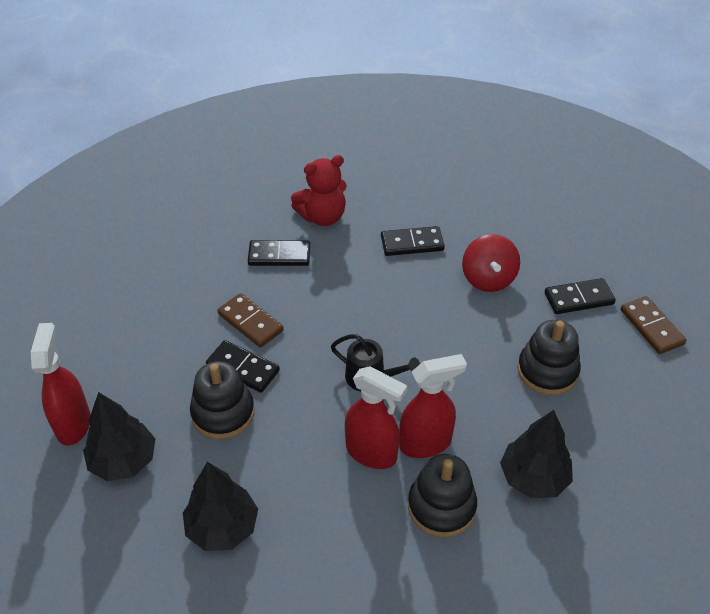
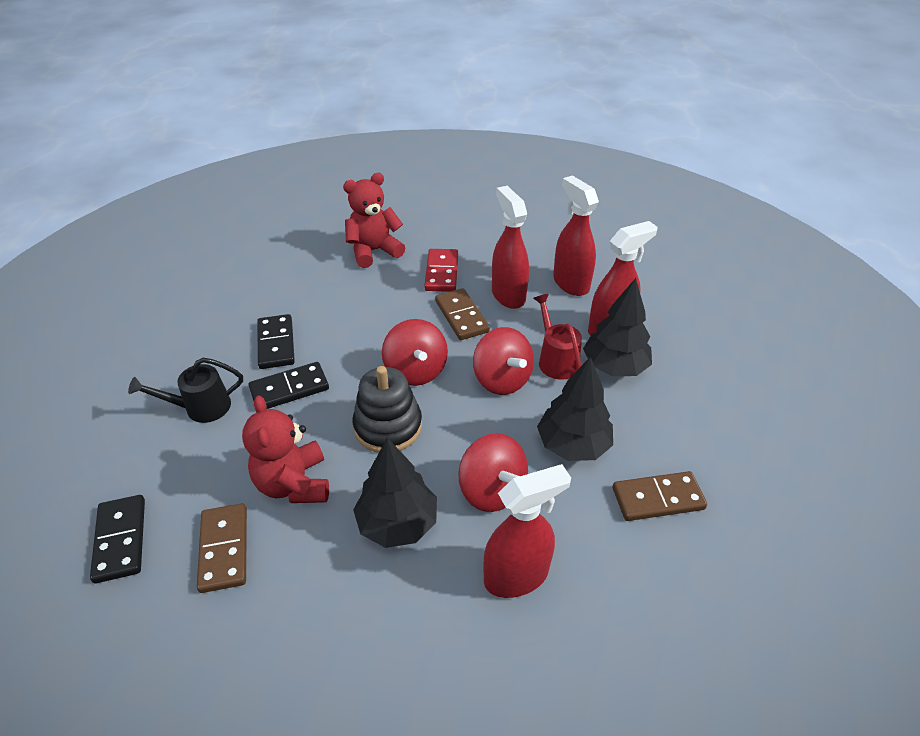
black domino: [206,340,280,393] [248,240,310,266] [381,226,445,256] [544,278,616,314] = 4 -> [90,495,145,583] [249,362,329,409] [257,314,295,369] = 3
black stacking toy: [190,361,254,439] [408,454,477,537] [517,320,581,395] = 3 -> [353,366,422,453] = 1
brown domino: [217,293,284,348] [620,296,686,354] = 2 -> [197,503,247,593] [435,288,490,340] [613,471,707,521] = 3
red domino: none = 0 -> [424,249,458,292] = 1
red spinning top: [462,234,520,292] = 1 -> [382,319,448,386] [458,433,528,512] [473,327,534,395] = 3
red spray bottle: [31,323,91,446] [345,366,407,469] [399,354,467,458] = 3 -> [483,464,571,598] [492,186,529,309] [553,175,599,296] [588,221,658,336] = 4
red teddy bear: [291,155,347,226] = 1 -> [242,395,329,503] [343,173,405,268] = 2
red watering can: none = 0 -> [533,294,582,379] = 1

